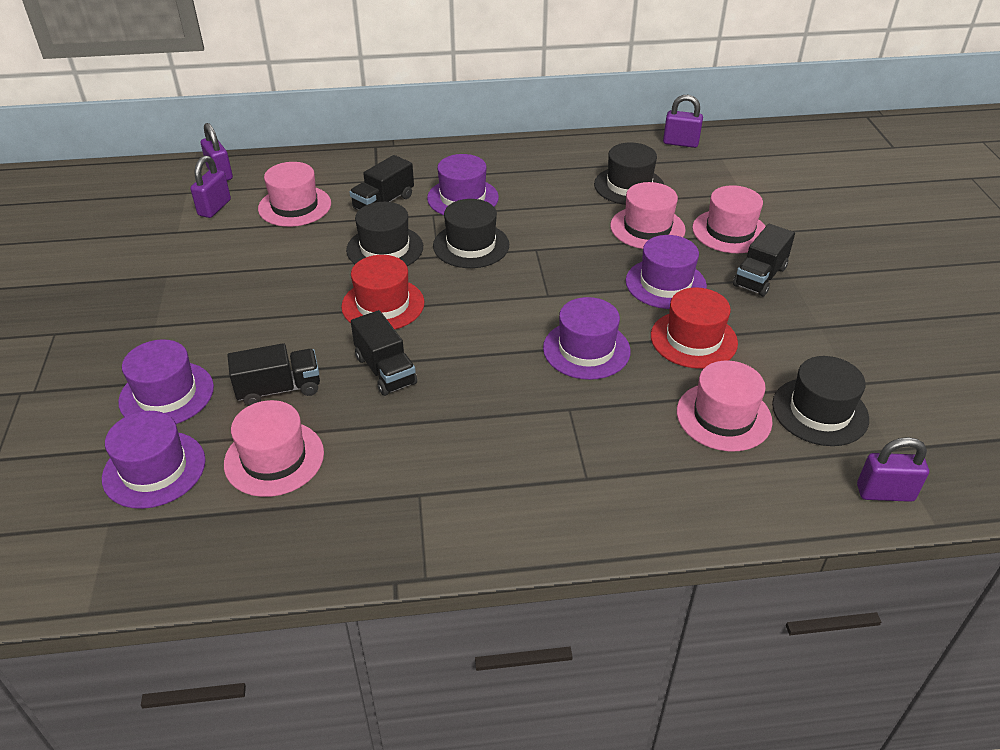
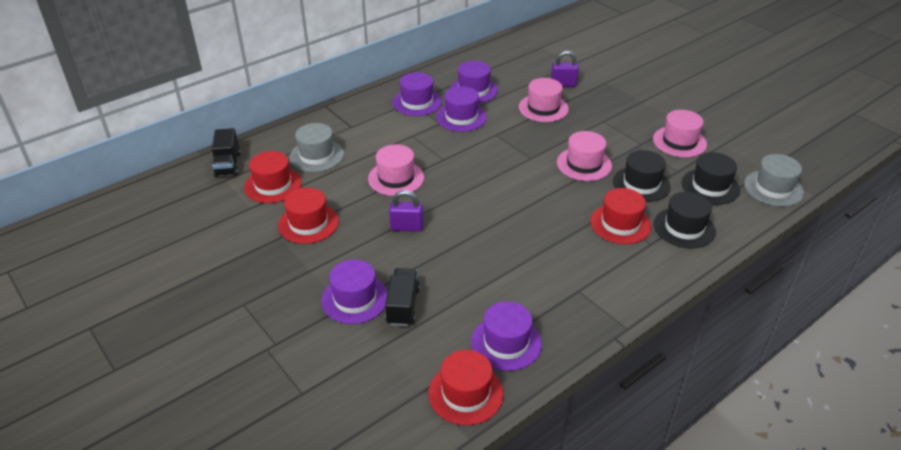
black hat: [346,202,423,266] [433,199,509,268] [594,143,664,205] [772,356,869,446] = 4 -> [613,150,671,202] [654,192,716,248] [682,152,740,205] = 3
black truck: [227,343,320,406] [349,155,414,210] [351,310,417,396] [733,224,795,296] = 4 -> [212,128,241,178] [385,268,420,326] = 2
grey hat: none = 0 -> [290,123,344,172] [744,154,804,207] = 2
pink hat: [224,400,324,497] [258,162,331,227] [610,182,686,249] [677,361,773,452] [692,185,766,253] = 5 -> [368,144,424,196] [519,78,569,122] [557,131,612,181] [653,110,707,157] = 4
purple padlock: [190,156,231,218] [201,123,233,181] [663,95,703,148] [857,437,929,502] = 4 -> [389,190,423,232] [551,51,579,87] = 2
red hat: [341,255,424,329] [651,287,738,369] = 2 -> [244,151,302,203] [278,188,339,244] [428,350,504,425] [590,188,651,244] = 4

